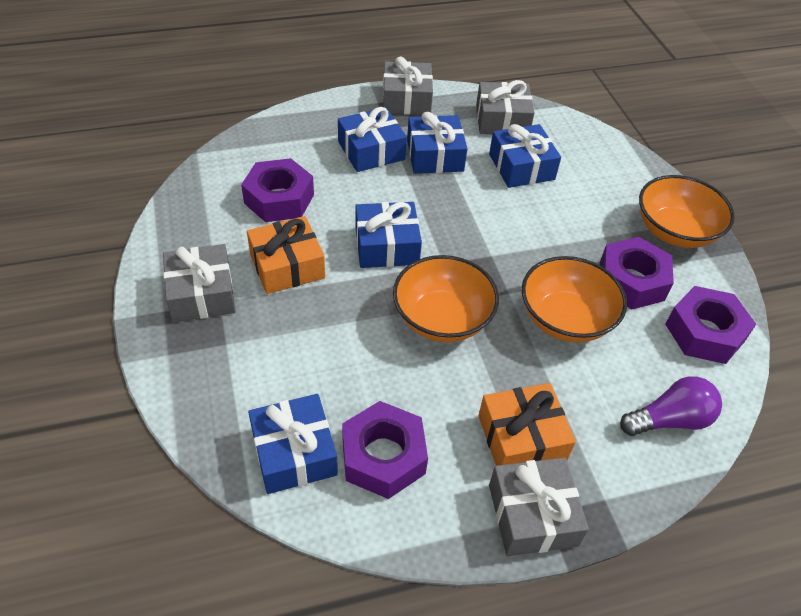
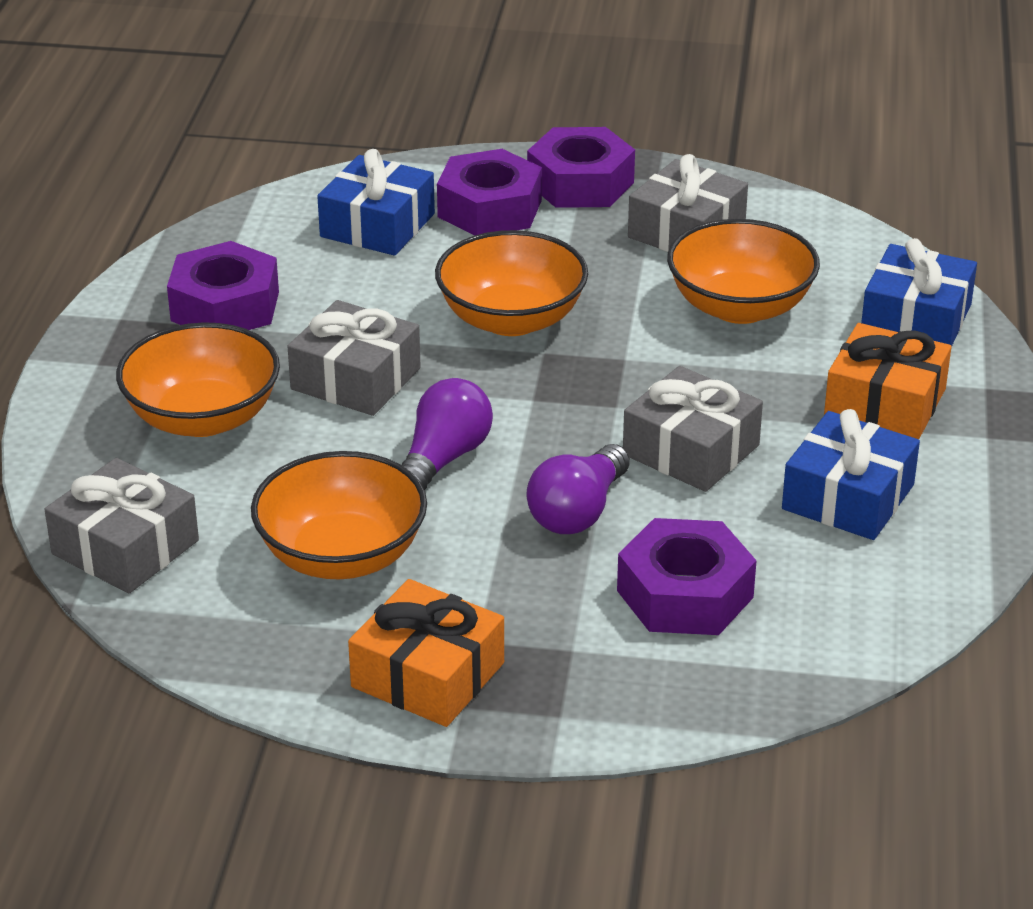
blue gift: [248,394,338,494] [338,107,407,172] [355,202,422,268] [407,112,468,174] [489,124,561,188] = 5 -> [317,149,435,256] [782,409,920,540] [861,238,977,346] = 3
orange bowl: [393,255,499,342] [522,256,627,343] [639,175,735,248] = 3 -> [116,322,280,437] [251,451,427,579] [435,230,588,336] [667,219,820,324] = 4
purple light bulb: [620,377,722,436] = 1 -> [402,378,493,490] [527,444,630,534] = 2

